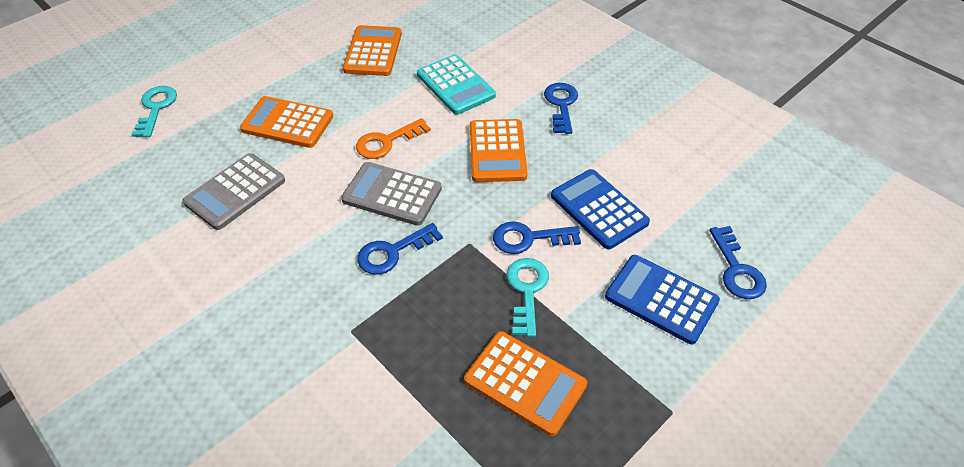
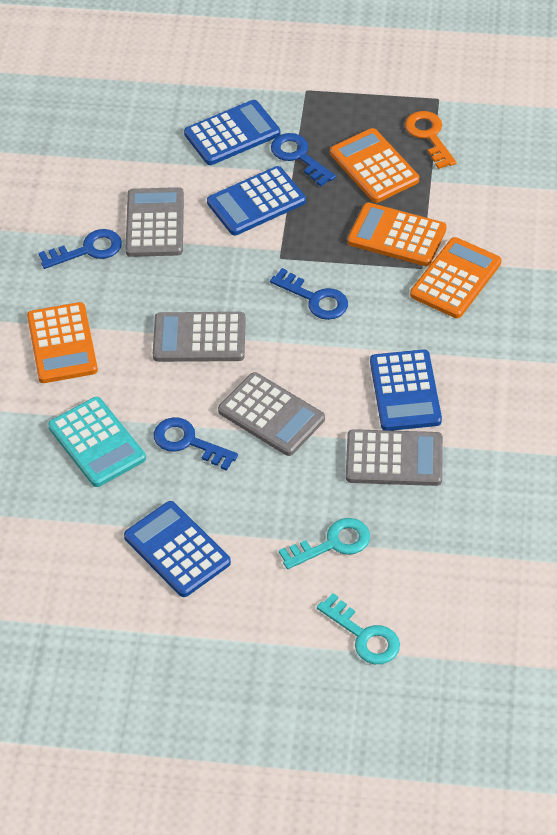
blue calculator: [551,169,650,249] [605,255,720,344] = 2 -> [124,501,231,597] [184,100,280,165] [207,166,306,235] [370,349,442,431] = 4
grey calculator: [182,153,285,230] [341,162,442,226] = 2 -> [125,187,184,257] [153,312,246,362] [218,372,325,456] [346,429,443,486] = 4

